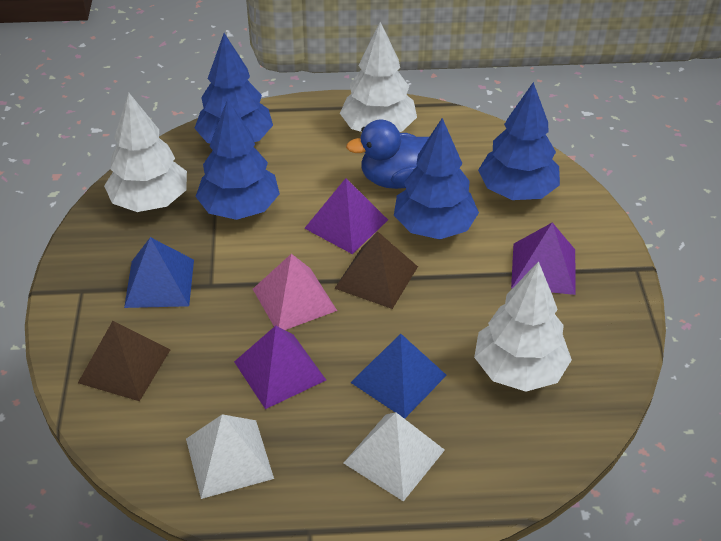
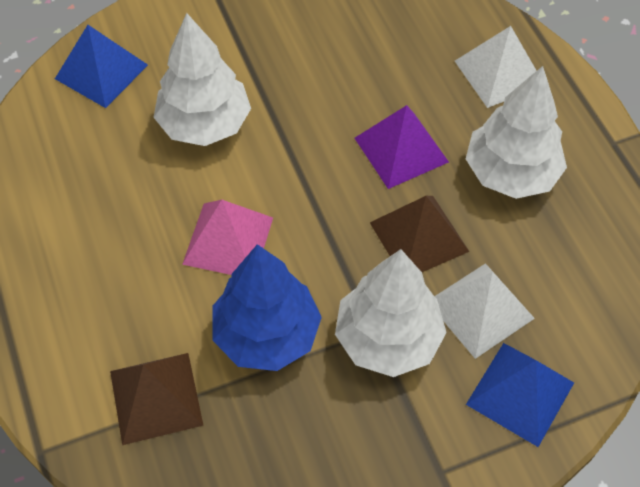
blue duck: [346,119,429,189] = 1 -> none = 0
blue tree: [195,33,273,143] [195,99,280,220] [394,118,479,239] [478,82,560,200] = 4 -> [212,244,322,371] = 1
purple pyramid: [234,326,326,409] [304,178,388,254] [511,222,576,295] = 3 -> [354,105,449,189] = 1

